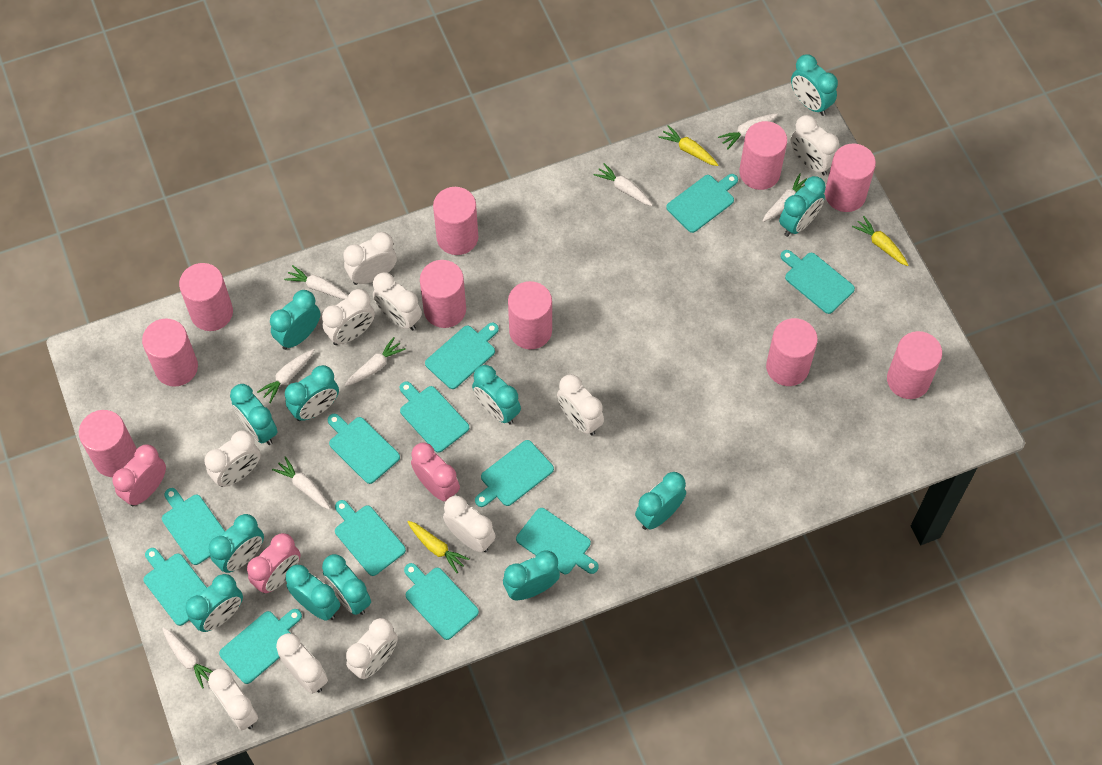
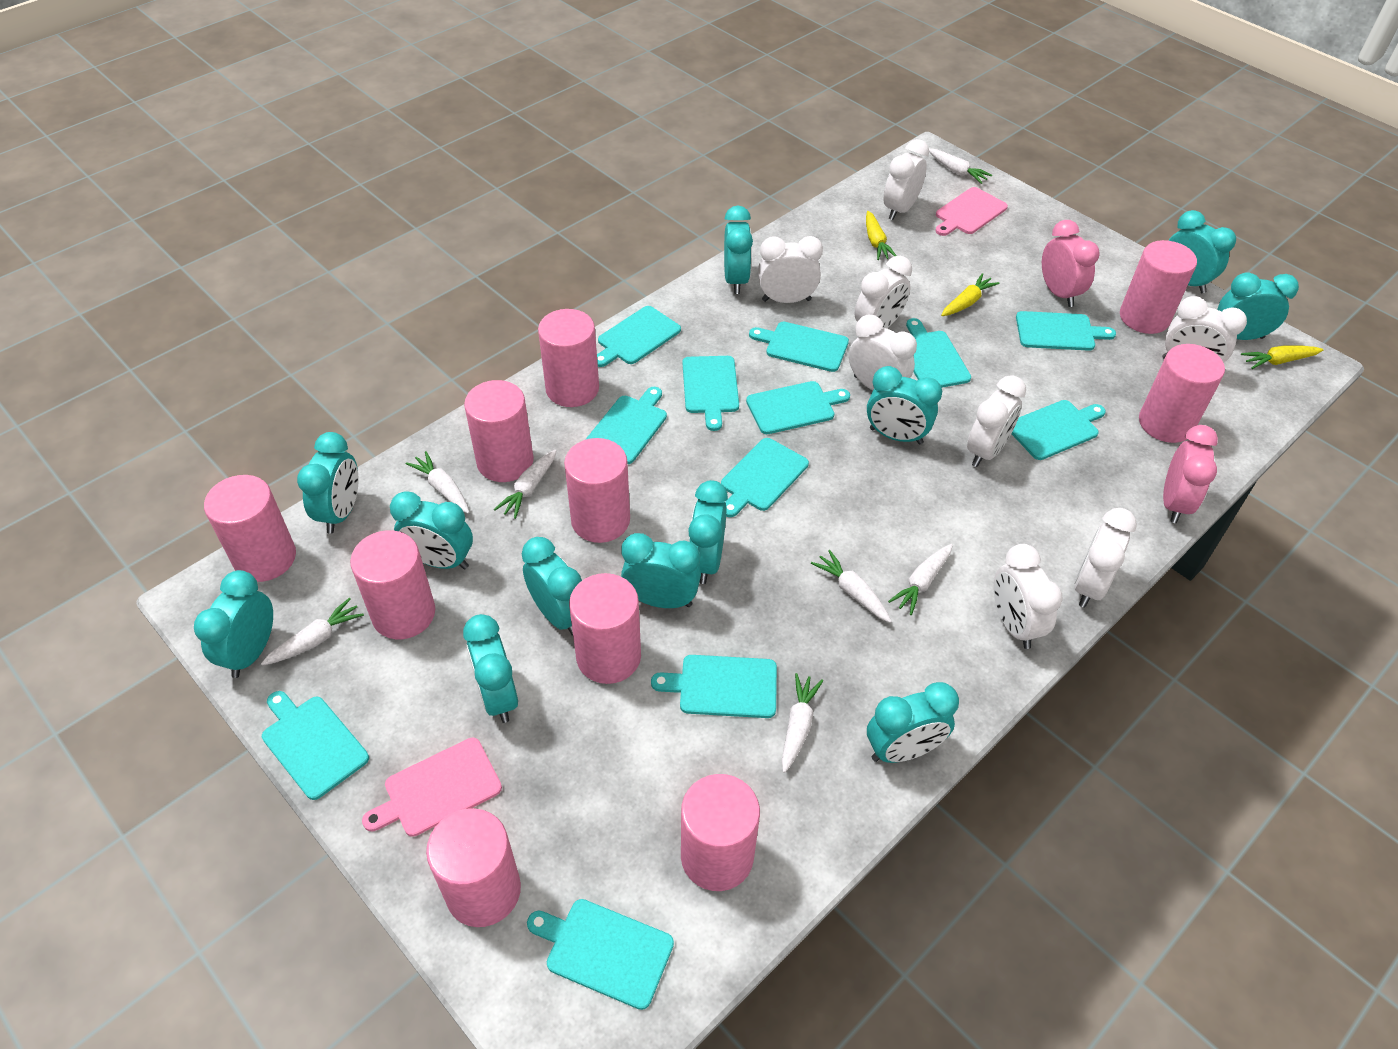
pink clock: [112,444,166,506] [247,533,301,593] [411,442,460,501] = 3 -> [1042,220,1100,307] [1163,425,1218,523] = 2
pink cutting board: none = 0 -> [362,738,502,837] [935,187,1008,236] = 2
white carrot: [162,627,213,689] [257,349,314,403] [272,456,330,510] [284,265,348,299] [345,337,406,386] [594,163,653,206] [718,113,778,150] [763,174,807,222] = 8 -> [261,598,364,666] [406,451,470,514] [494,450,556,519] [782,673,823,773] [811,550,892,623] [888,544,953,615] [929,149,992,184] = 7
white clock: [204,430,261,487] [208,668,258,731] [276,633,328,694] [322,289,375,345] [343,232,397,285] [346,618,398,679] [373,272,422,330] [443,496,496,552] [557,374,604,436] [791,115,839,175] = 10 -> [758,236,823,303] [849,315,917,390] [855,256,912,328] [884,139,929,220] [967,375,1026,467] [994,544,1063,649] [1074,508,1137,608] [1162,296,1247,363] = 8

